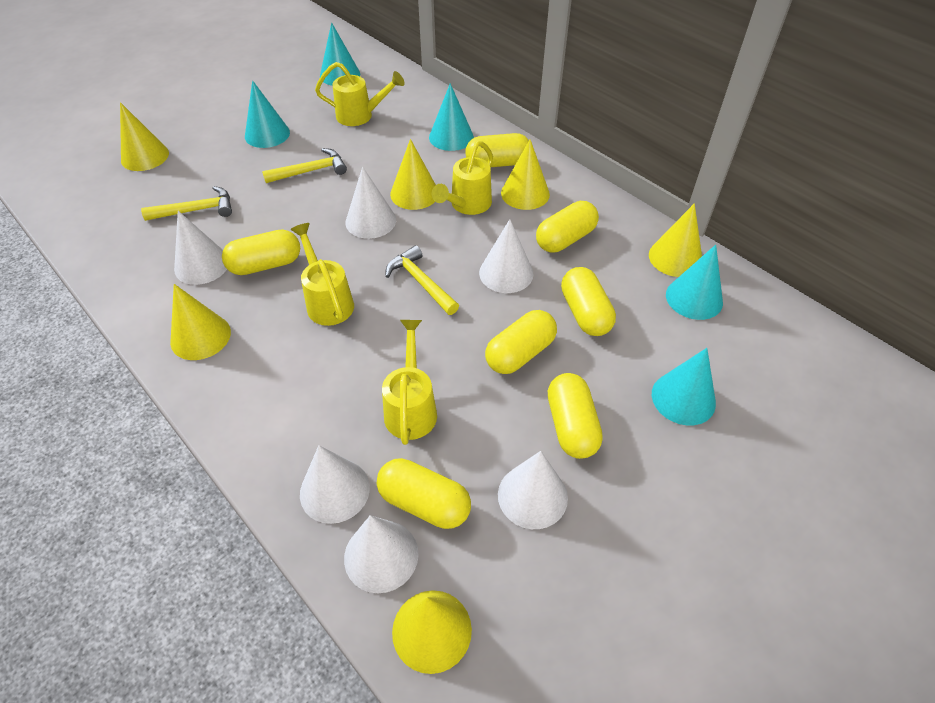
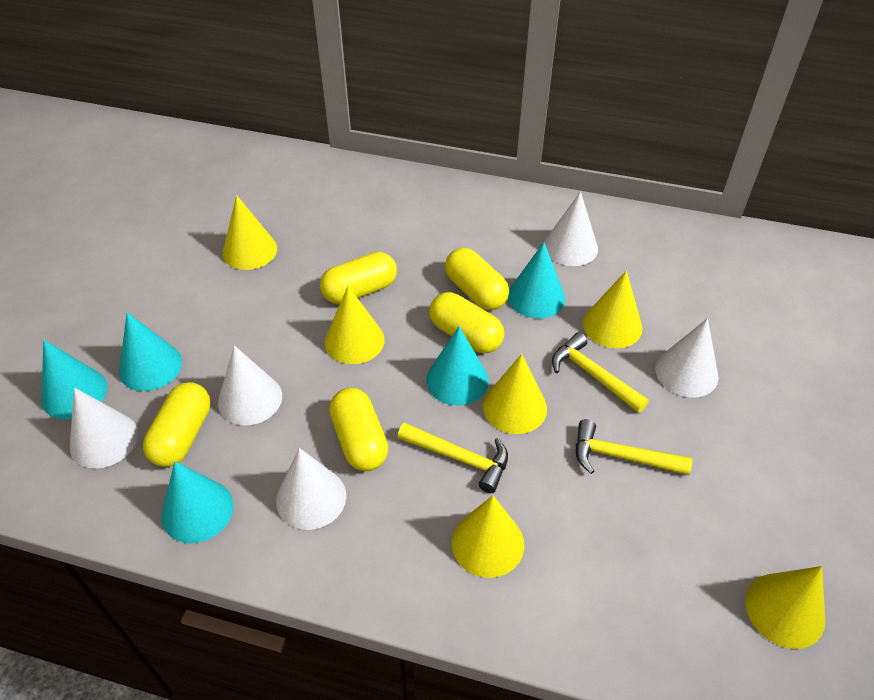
white cone: [174,211,227,285] [300,445,370,524] [344,515,418,593] [345,166,396,239] [479,219,533,293] [498,451,568,529] = 6 -> [70,387,138,469] [218,345,282,425] [276,448,346,530] [545,191,598,266] [655,318,719,398] = 5
yellow capsule: [222,229,300,275] [377,458,471,529] [465,133,529,167] [485,310,557,374] [536,201,599,253] [548,373,603,459] [561,267,616,336] = 7 -> [143,382,211,467] [320,252,397,304] [329,388,389,471] [429,292,504,353] [445,248,509,310] = 5
yellow watering can: [290,223,354,326] [315,62,405,126] [382,320,437,445] [432,141,493,215] = 4 -> none = 0

